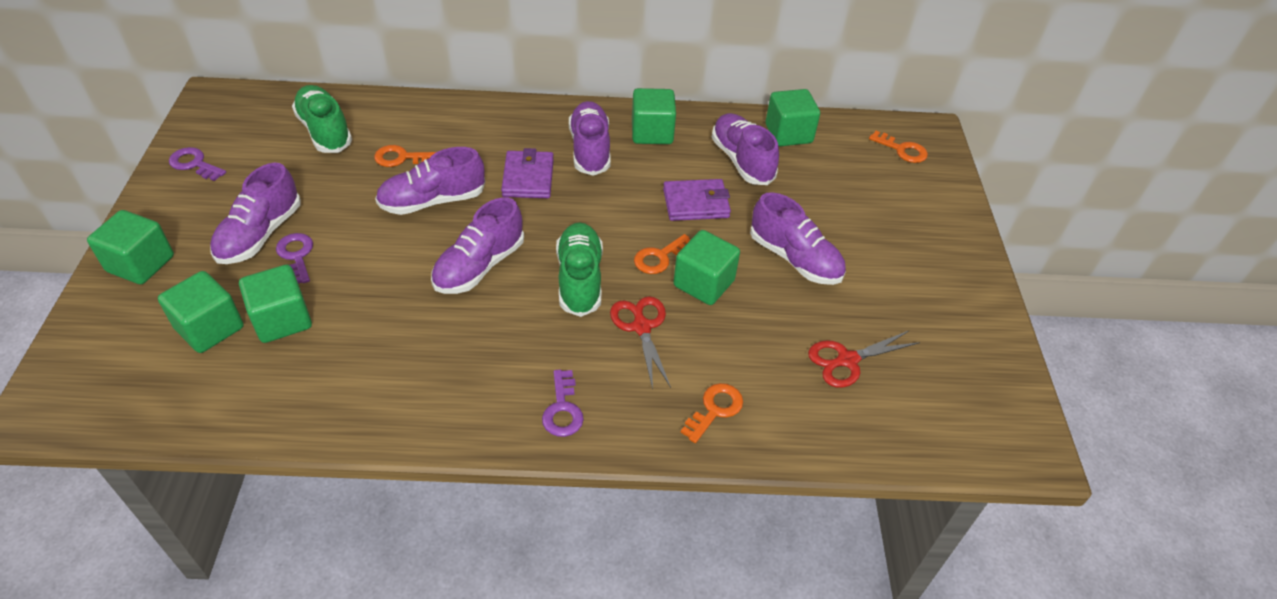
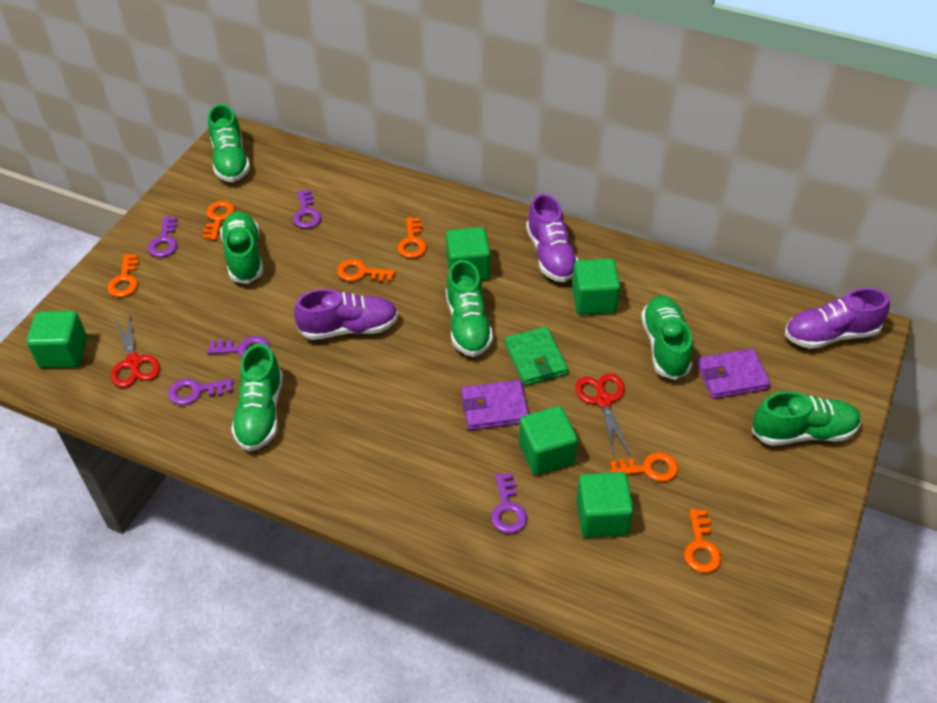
green cube: [87,210,174,284] [158,271,244,353] [239,265,312,343] [632,88,676,144] [673,230,740,305] [766,89,820,146] = 6 -> [27,311,87,368] [446,227,490,281] [519,406,578,475] [572,259,620,315] [576,472,634,538] = 5
green shoe: [292,85,352,153] [556,222,603,317] = 2 -> [208,104,250,182] [220,211,263,284] [231,344,283,451] [446,260,493,357] [641,295,693,380] [752,391,861,446] = 6
green wallet: none = 0 -> [505,327,568,386] = 1
orange key: [374,145,436,167] [634,234,690,274] [681,383,743,443] [869,131,928,163] = 4 -> [107,254,139,297] [203,201,235,240] [337,259,395,282] [397,217,427,258] [610,452,678,482] [684,509,722,573] = 6
purple key: [169,147,226,181] [276,233,313,283] [542,370,584,437] = 3 -> [148,217,177,257] [168,378,233,405] [207,336,270,357] [293,190,321,229] [491,473,527,534] = 5
purple shoe: [210,163,301,264] [375,147,485,215] [431,197,524,294] [569,101,611,176] [712,113,779,185] [750,192,846,285] = 6 -> [294,289,398,340] [526,194,578,282] [785,288,890,349] = 3

